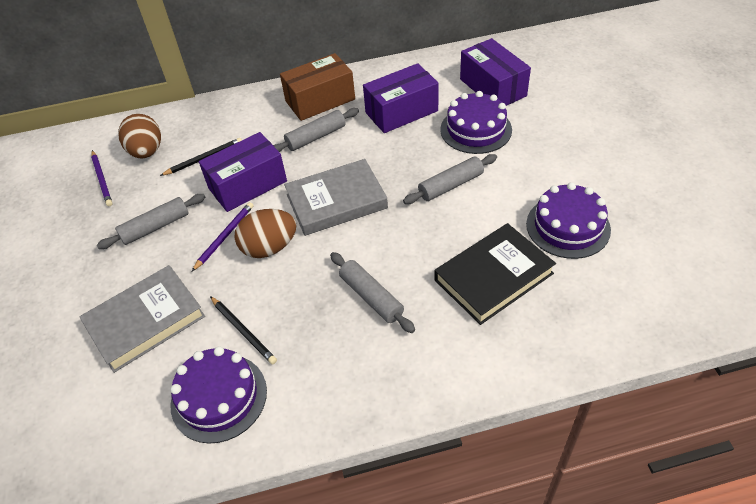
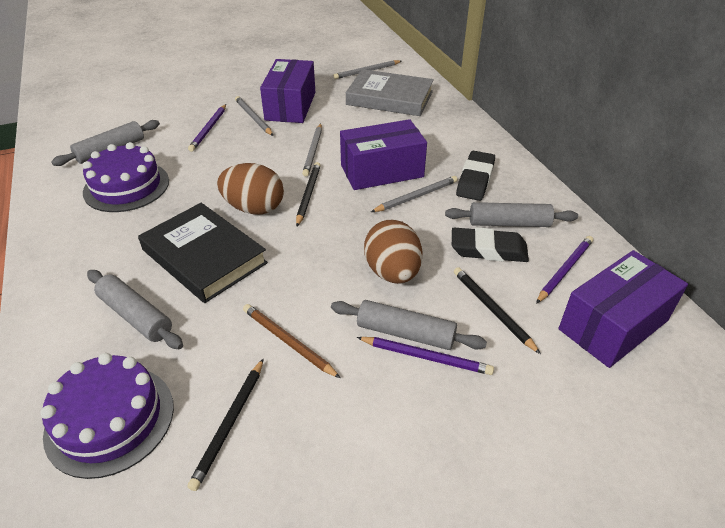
black eraser: none = 0 -> [452,227,529,262] [456,151,495,201] = 2
black pencil: [160,138,242,176] [210,296,277,364] = 2 -> [188,358,264,491] [296,162,321,226] [454,267,541,354] = 3
brown box: [280,53,355,121] = 1 -> none = 0
brown pencil: none = 0 -> [243,304,340,378] = 1
grey book: [79,265,205,373] [284,159,388,236] = 2 -> [346,69,434,116] = 1
grey pencil: none = 0 -> [235,96,273,136] [302,123,322,177] [333,60,402,79] [371,176,458,212] = 4
purple cake: [170,346,267,444] [440,91,512,154] [526,182,611,259] = 3 -> [40,353,174,479] [83,142,169,212] = 2
purple pencil: [91,150,112,206] [192,202,253,271] = 2 -> [188,104,226,152] [357,337,494,375] [536,236,593,304] = 3

